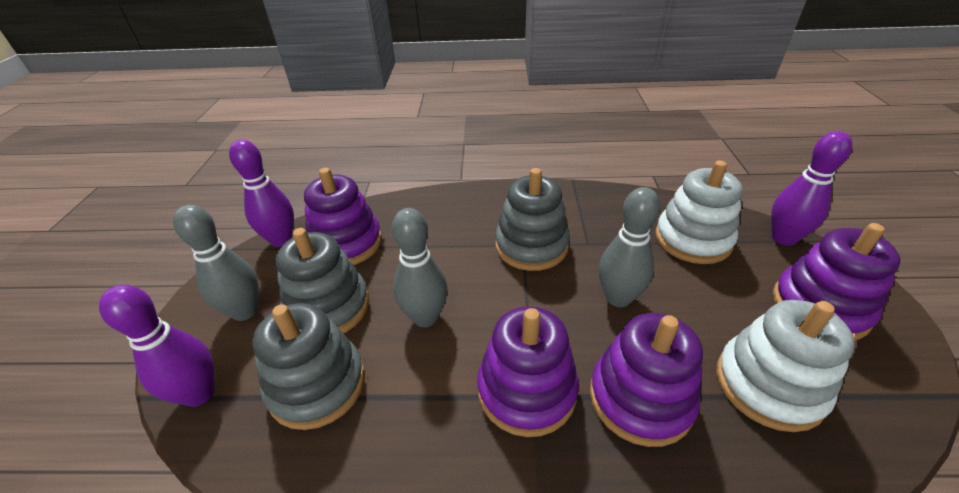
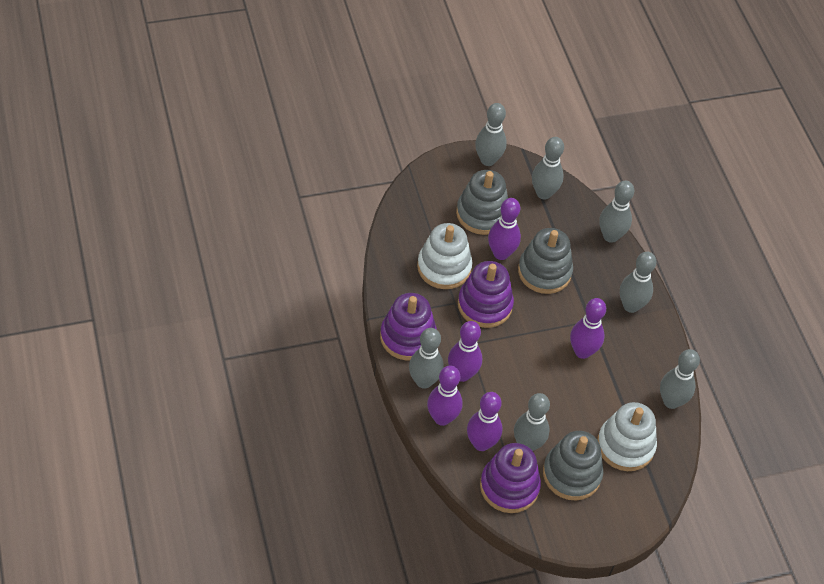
grey bowling pin: [173,205,259,321] [392,208,448,327] [599,187,660,307] = 3 -> [409,328,444,389] [475,103,507,166] [514,393,550,451] [532,137,564,199] [599,181,634,243] [620,252,656,313] [660,349,700,409] = 7
purple bowling pin: [99,285,215,407] [229,140,294,247] [771,131,852,246] = 3 -> [427,366,462,426] [448,321,482,382] [467,392,503,451] [488,198,521,260] [570,298,606,359] = 5
purple stacking toy: [304,168,382,265] [477,306,579,437] [590,313,703,447] [773,223,901,340] = 4 -> [380,293,437,361] [458,261,514,328] [480,443,541,513] = 3

